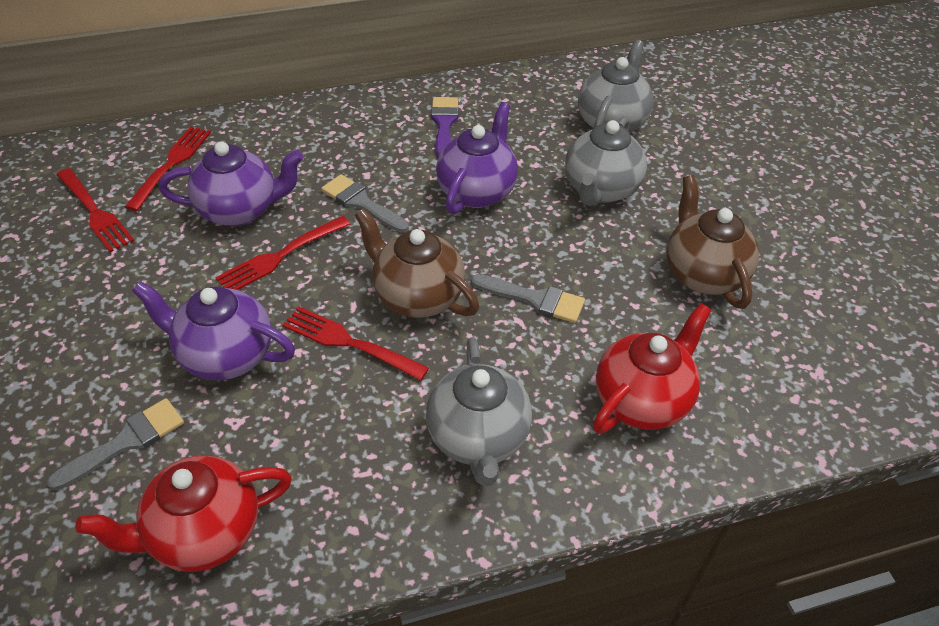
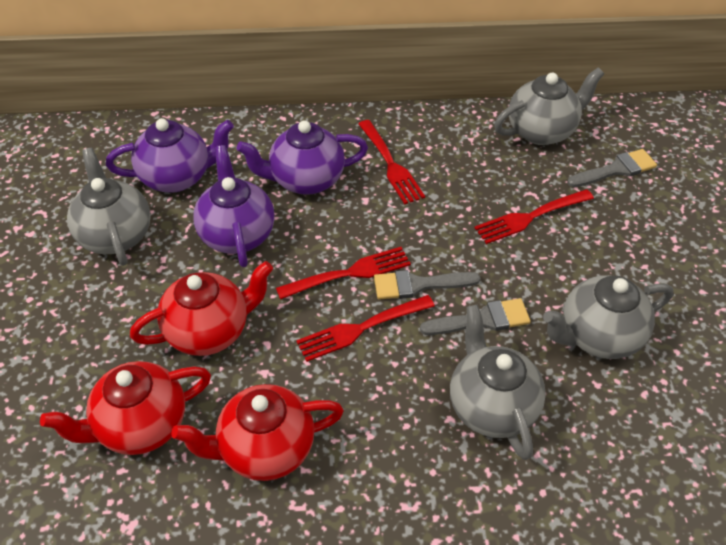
brown teapot: [355,208,479,318] [666,175,759,309] = 2 -> none = 0
grey teapot: [426,337,532,486] [565,116,647,206] [578,40,654,132] = 3 -> [67,148,151,266] [450,305,546,460] [494,67,604,145] [543,275,673,359] = 4
purple brush: [431,97,459,157] = 1 -> none = 0
red teapot: [75,456,292,572] [593,303,712,433] = 2 -> [40,361,211,455] [130,261,273,356] [171,384,344,481] = 3

